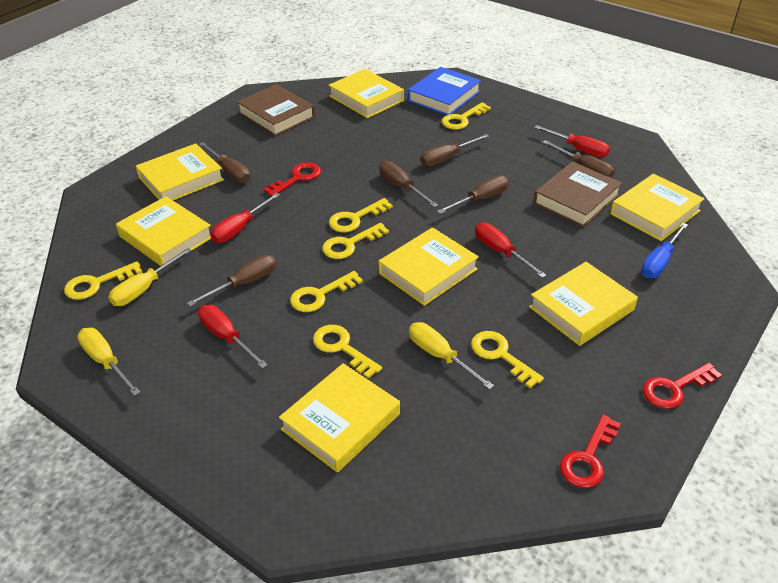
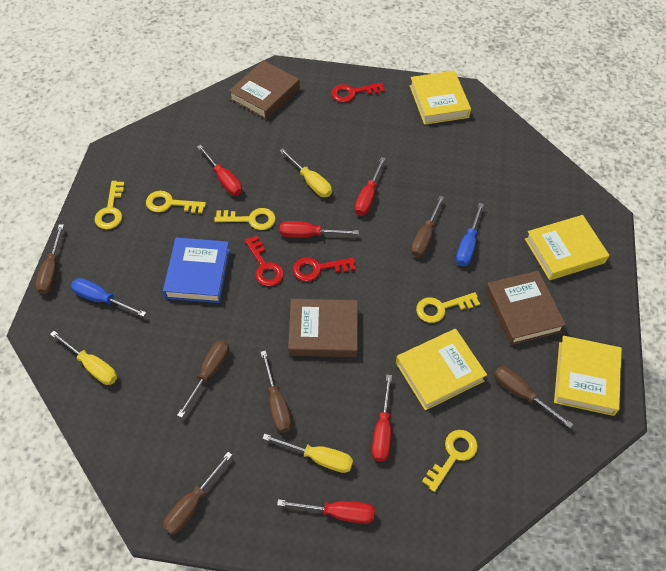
blue screwdriver: [641,223,688,278] = 1 -> [71,278,146,317] [456,203,484,266] = 2
brown book: [237,84,315,136] [533,161,622,227] = 2 -> [229,60,300,120] [288,299,358,357] [485,271,566,345] = 3
red screwdriver: [198,305,268,369] [210,193,280,243] [475,222,547,278] [534,125,610,158] = 4 -> [197,145,242,196] [277,499,375,524] [280,221,359,238] [355,157,386,216] [372,375,392,462] = 5
yellow book: [116,196,211,266] [136,143,224,200] [279,363,400,473] [329,69,404,118] [378,227,479,306] [529,262,638,346] [610,174,705,241] = 7 -> [396,329,487,410] [410,71,471,125] [525,215,609,280] [554,336,622,416] = 4
yellow key: [64,261,143,300] [290,271,363,312] [313,325,382,379] [322,223,389,259] [329,198,393,232] [442,102,491,130] [471,331,544,388] = 7 -> [95,181,125,229] [146,191,206,214] [214,208,276,230] [416,292,480,323] [422,430,478,492] = 5

